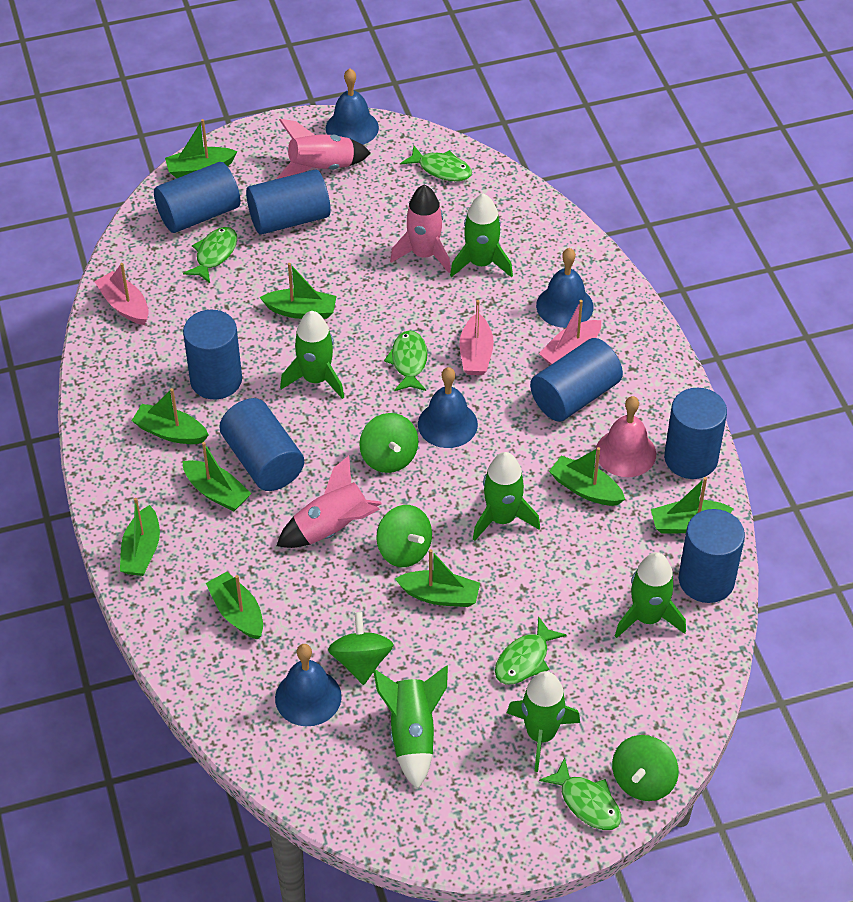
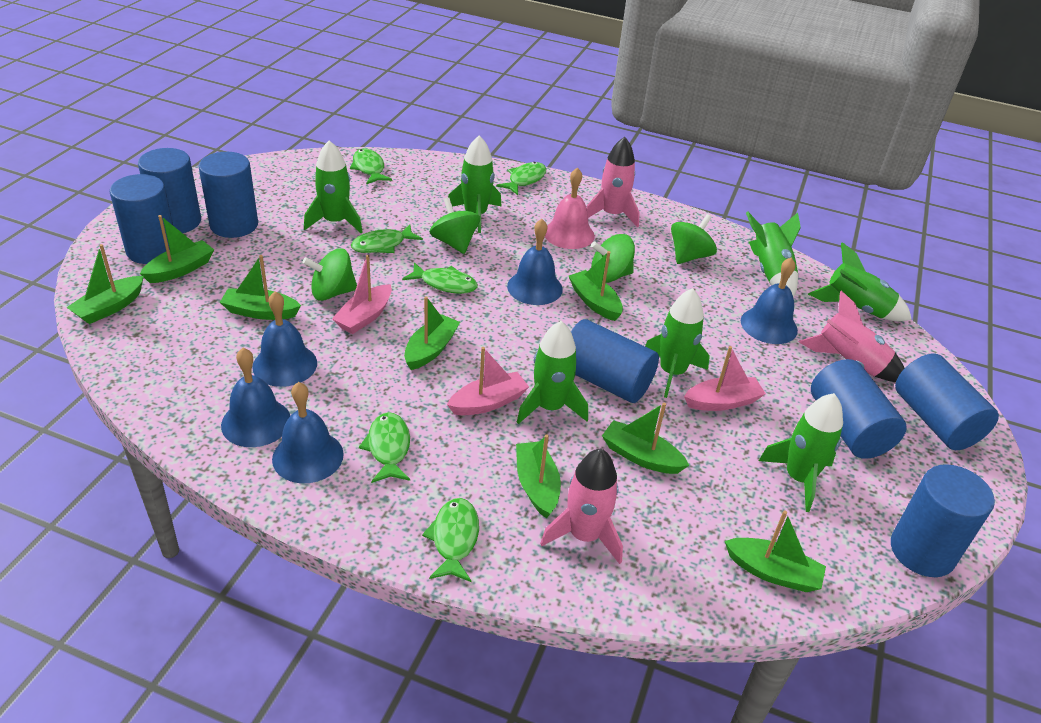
blue bell: [275,644,342,726] [326,69,379,145] [418,367,478,448] [536,248,594,328] = 4 -> [221,348,290,447] [252,292,317,387] [272,382,344,483] [507,219,563,305] [741,257,798,344] = 5
green boat: [120,498,160,576] [131,388,209,444] [165,119,237,178] [182,442,252,511] [206,572,263,640] [260,263,337,319] [395,549,480,607] [549,447,625,506] [651,477,734,534] = 9 -> [66,244,144,324] [140,215,214,283] [220,255,301,320] [404,296,460,370] [516,435,561,518] [569,251,623,321] [602,403,689,474] [725,511,826,592] = 8
green fish: [183,227,237,283] [384,330,428,391] [401,145,472,181] [495,616,566,684] [539,758,621,830] = 5 -> [350,149,392,185] [351,224,423,253] [359,412,410,483] [402,262,478,294] [422,498,479,582] [496,162,546,195] = 6
green rocket: [280,311,344,399] [373,665,448,790] [450,193,513,278] [473,452,540,541] [507,671,580,772] [615,552,686,638] = 6 -> [304,140,363,233] [448,135,502,233] [517,321,588,424] [645,288,710,398] [746,212,801,297] [759,393,843,512] [808,242,912,321] = 7

